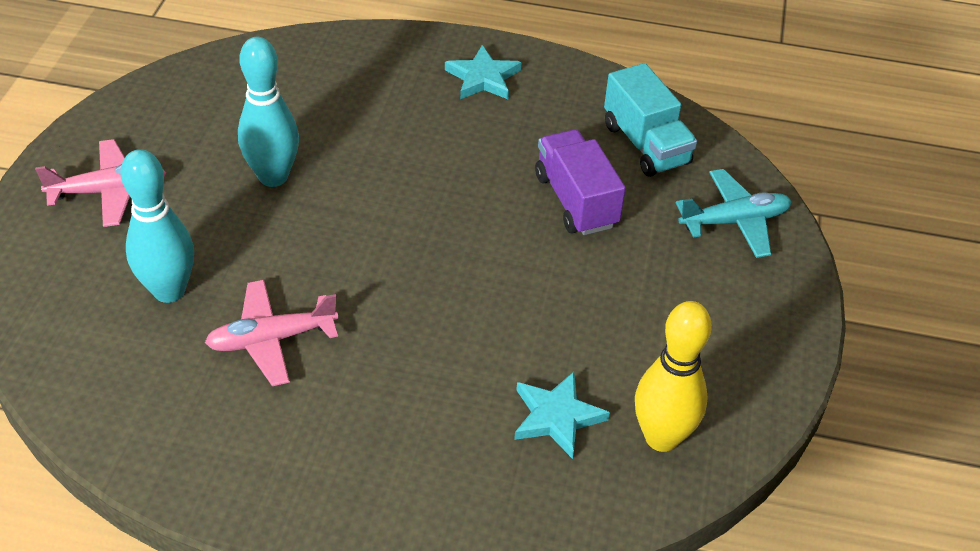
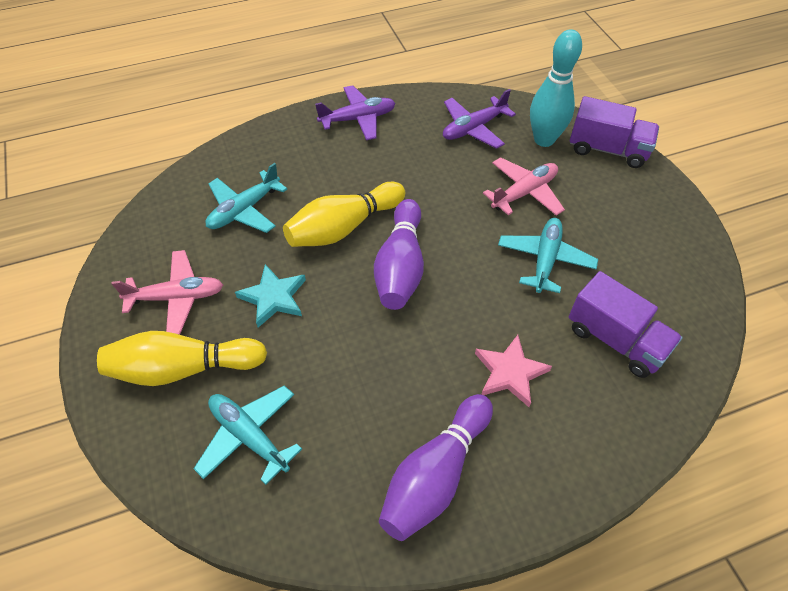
pink star: none = 0 -> [475,335,552,407] = 1
purple bowling pin: none = 0 -> [374,199,424,310] [379,394,493,541] = 2
purple plane: none = 0 -> [315,85,395,140] [443,89,516,149] = 2
purple truck: [535,129,626,235] = 1 -> [569,271,683,378] [570,96,659,168] = 2
turquoise bowling pin: [121,149,194,303] [238,37,299,187] = 2 -> [530,29,582,147] = 1
turquoise plane: [676,169,792,258] = 1 -> [194,385,302,485] [205,163,287,233] [498,218,598,293] = 3
turquoise star: [445,45,521,100] [514,372,610,459] = 2 -> [235,264,306,328] = 1
turquoise truck: [604,63,697,177] = 1 -> none = 0
yellow bowling pin: [635,301,712,452] = 1 -> [97,331,267,386] [283,182,405,247] = 2

